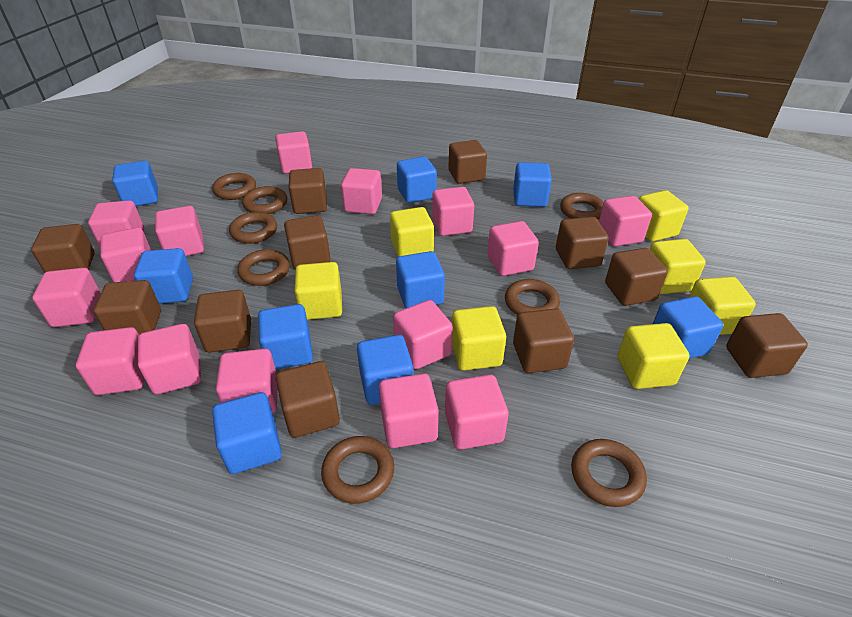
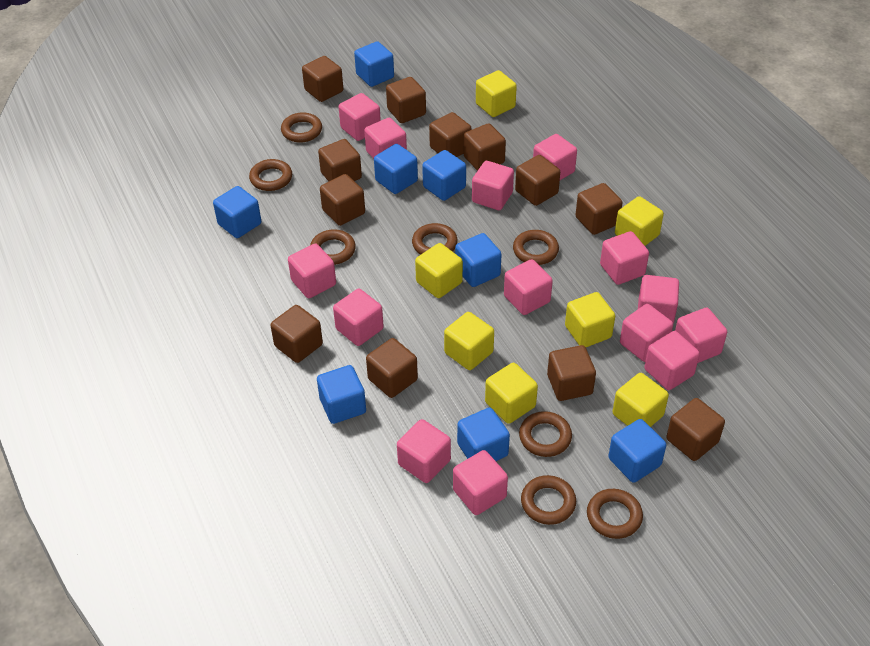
blue cube: [112,161,158,206] [134,248,193,304] [212,392,282,474] [258,304,313,369] [357,335,413,405] [396,251,445,308] [397,157,437,203] [513,162,552,207] [653,296,724,359] = 9 -> [213,186,261,238] [317,365,366,424] [354,41,394,87] [374,144,418,194] [422,150,466,201] [455,233,502,287] [457,407,510,461] [608,419,666,483] = 8
brown cube: [31,224,95,273] [94,280,161,335] [194,290,251,352] [276,361,340,438] [284,215,331,269] [289,168,327,214] [448,140,487,184] [513,308,574,373] [556,217,609,269] [605,248,668,306] [726,313,808,378] = 11 -> [270,305,323,363] [302,56,343,102] [318,139,362,181] [320,174,365,226] [366,338,418,398] [386,77,426,123] [429,112,472,157] [464,123,506,171] [515,155,560,206] [547,345,596,401] [576,183,623,235] [666,398,725,461] = 12
pink cube: [32,268,101,327] [76,327,145,395] [88,200,144,247] [100,228,151,282] [138,324,201,394] [155,206,204,256] [216,349,278,413] [275,131,312,174] [341,168,382,214] [379,373,439,448] [393,300,453,369] [432,187,474,236] [445,375,509,450] [487,221,539,276] [599,196,652,247] = 15 -> [288,244,336,298] [333,289,384,346] [339,93,381,141] [364,118,407,159] [397,419,451,483] [453,450,508,515] [472,161,514,210] [504,259,553,315] [533,134,577,180] [600,231,649,285] [620,304,673,362] [638,275,679,323] [644,331,700,390] [675,308,727,363] = 14

